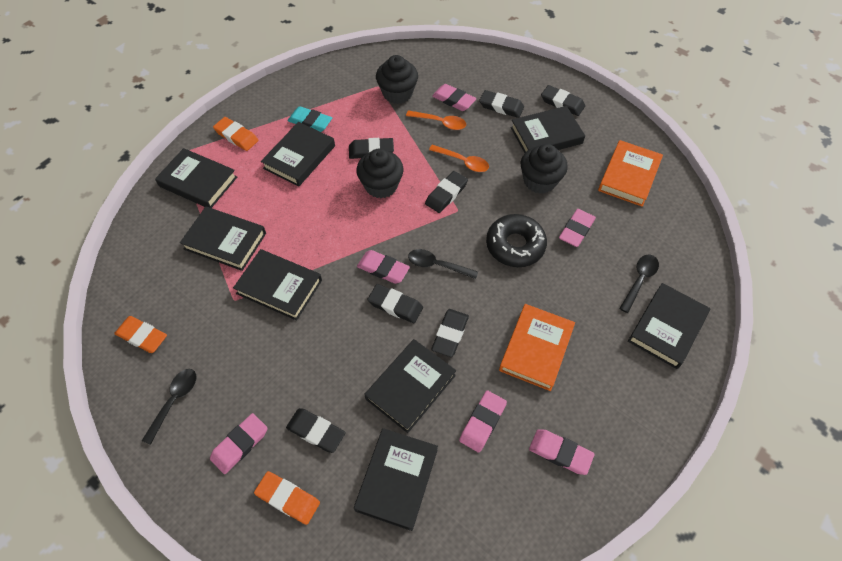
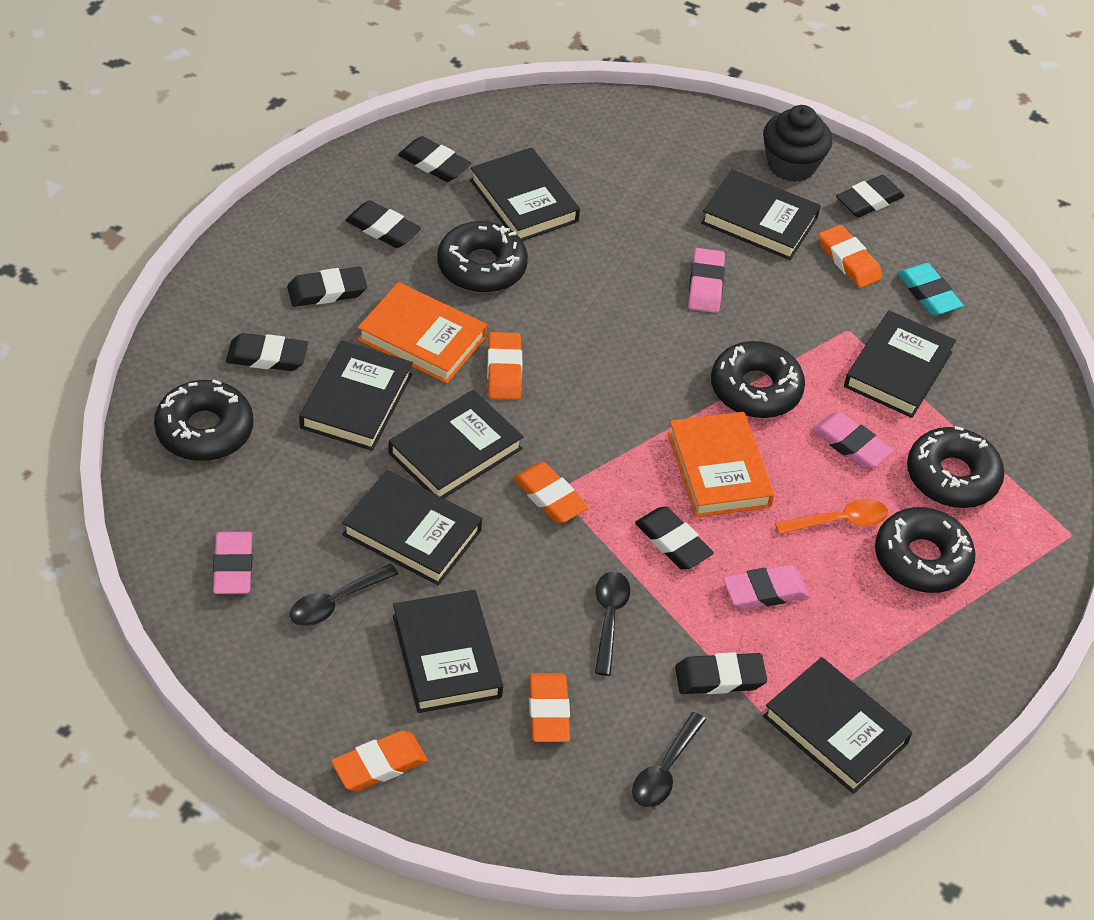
black cupcake: [357,149,404,198] [376,55,418,104] [521,144,568,194] = 3 -> [763,105,832,182] = 1
black donut: [486,214,547,267] = 1 -> [154,379,253,461] [437,221,528,293] [711,341,805,418] [875,507,976,593] [907,426,1004,508] = 5
orange eraser: [114,316,167,353] [213,117,259,151] [254,471,320,525] = 3 -> [331,730,428,791] [487,332,522,400] [513,462,589,524] [529,673,570,742] [819,225,882,288] = 5
orange spoon: [406,110,466,130] [429,145,489,172] = 2 -> [775,499,888,535] = 1
pink eraser: [210,413,268,474] [357,250,410,284] [432,84,477,111] [459,390,507,453] [529,429,594,475] [559,209,596,247] = 6 -> [213,532,253,594] [688,248,725,313] [723,565,810,610] [812,412,893,469] = 4

